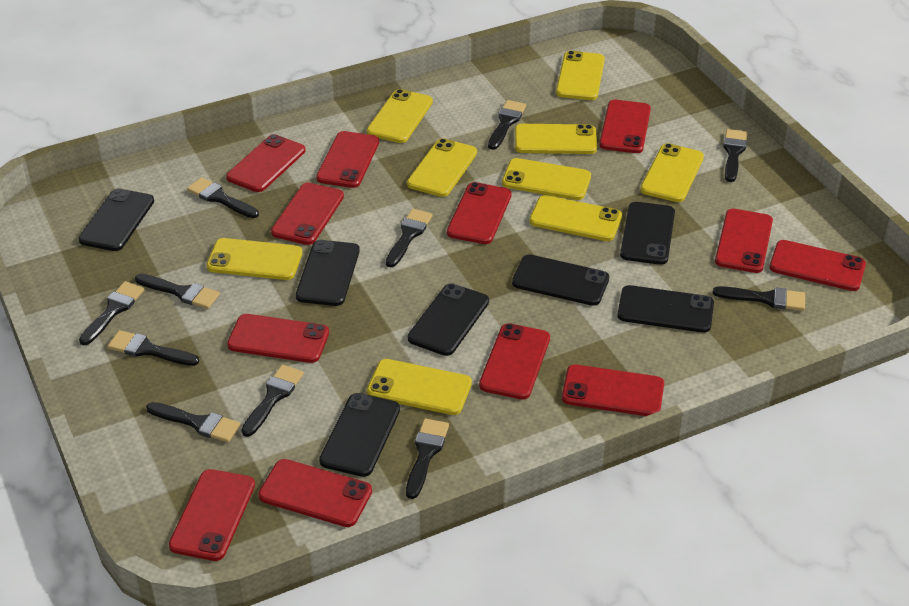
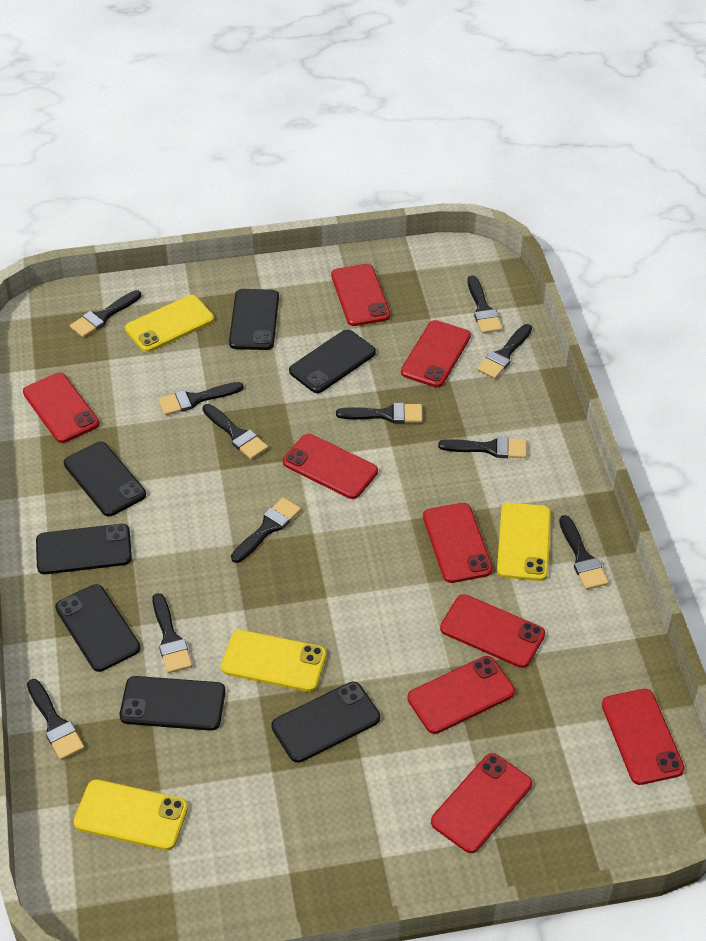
red phone: [169,469,255,561] [226,134,305,192] [227,314,329,363] [258,459,372,527] [271,183,344,245] [316,131,379,188] [447,182,512,244] [479,323,550,399] [562,365,664,416] [599,100,651,153] [715,209,773,273] [769,240,866,291] = 12 -> [23,373,99,443] [283,434,378,499] [331,264,390,326] [401,320,471,387] [407,656,515,734] [423,503,493,583] [431,753,532,853] [440,594,545,668] [602,689,685,785] = 9
yellow phone: [206,238,302,280] [367,89,433,143] [367,359,472,415] [407,138,477,197] [502,158,591,200] [515,124,597,154] [529,195,622,241] [556,51,605,100] [640,143,704,202] = 9 -> [74,779,188,850] [125,295,214,352] [221,630,327,692] [497,503,551,581] = 4

